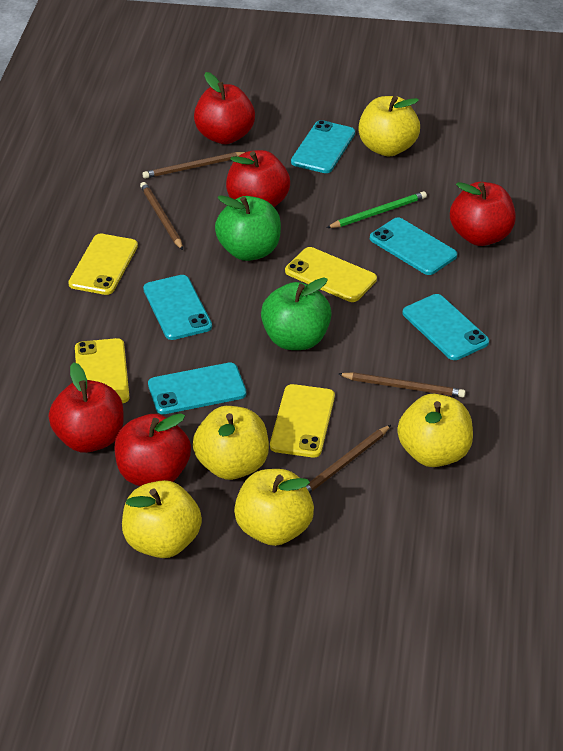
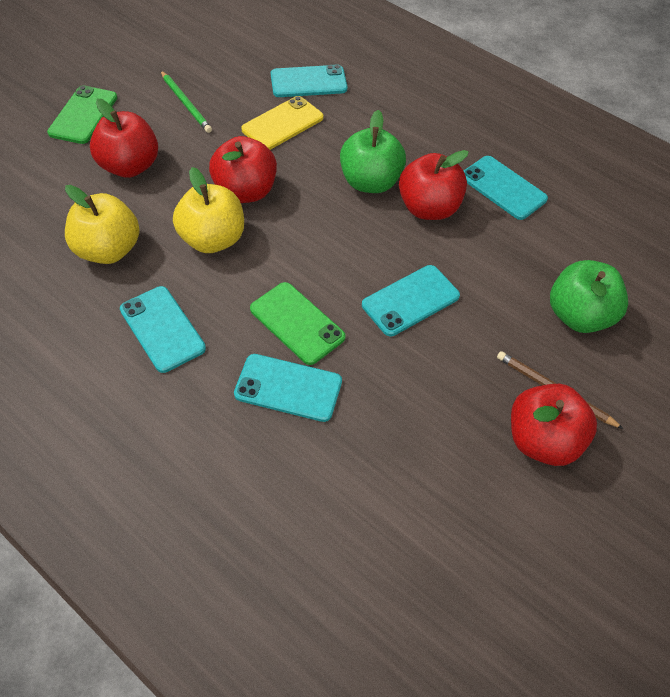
brown pencil: [140,182,183,250] [142,152,245,179] [306,425,391,493] [338,372,466,397] = 4 -> [497,351,623,429] = 1
green phone: none = 0 -> [47,85,117,144] [250,282,346,365] = 2
red apple: [49,362,124,453] [114,413,191,486] [194,72,255,144] [226,150,290,207] [450,182,516,246] = 5 -> [90,99,158,178] [209,136,277,203] [399,150,469,220] [511,384,597,466] = 4
yellow apple: [122,480,202,558] [193,406,269,480] [234,469,314,546] [358,96,420,157] [397,394,473,467] = 5 -> [65,185,140,264] [173,167,244,253] = 2
yellow phone: [68,234,138,295] [75,338,130,403] [270,384,335,457] [285,247,377,302] = 4 -> [241,96,324,150] = 1

